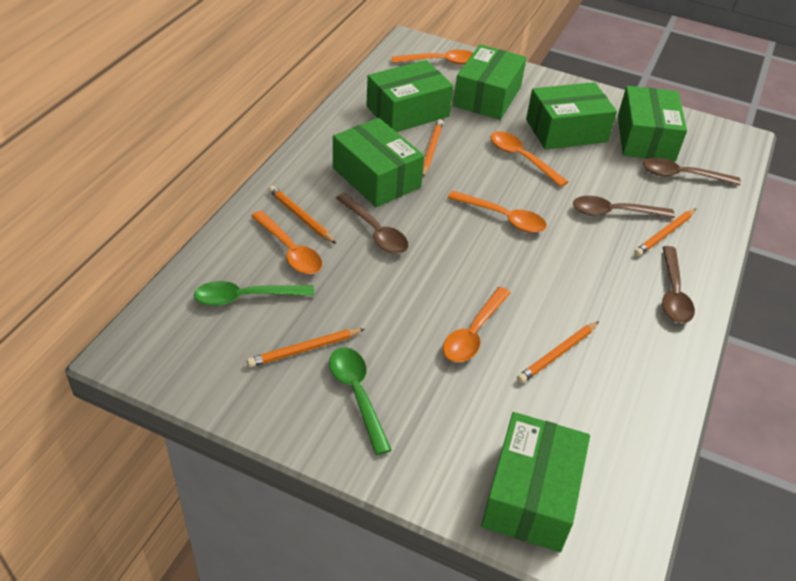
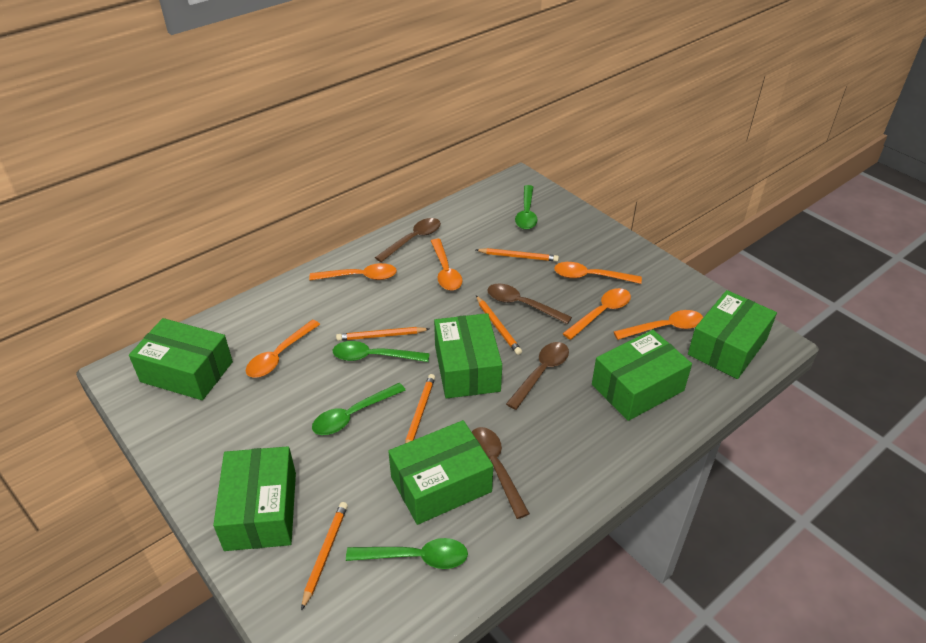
green spoon: [194,281,314,306] [329,347,392,455] = 2 -> [312,383,406,435] [333,341,430,362] [346,538,468,569] [515,185,538,230] = 4
orange spoon: [251,211,322,274] [392,50,473,64] [443,287,511,362] [448,191,547,233] [490,131,568,187] = 5 -> [246,320,320,377] [309,263,397,280] [431,239,463,290] [554,262,642,284] [562,288,631,340] [614,310,703,340] = 6

